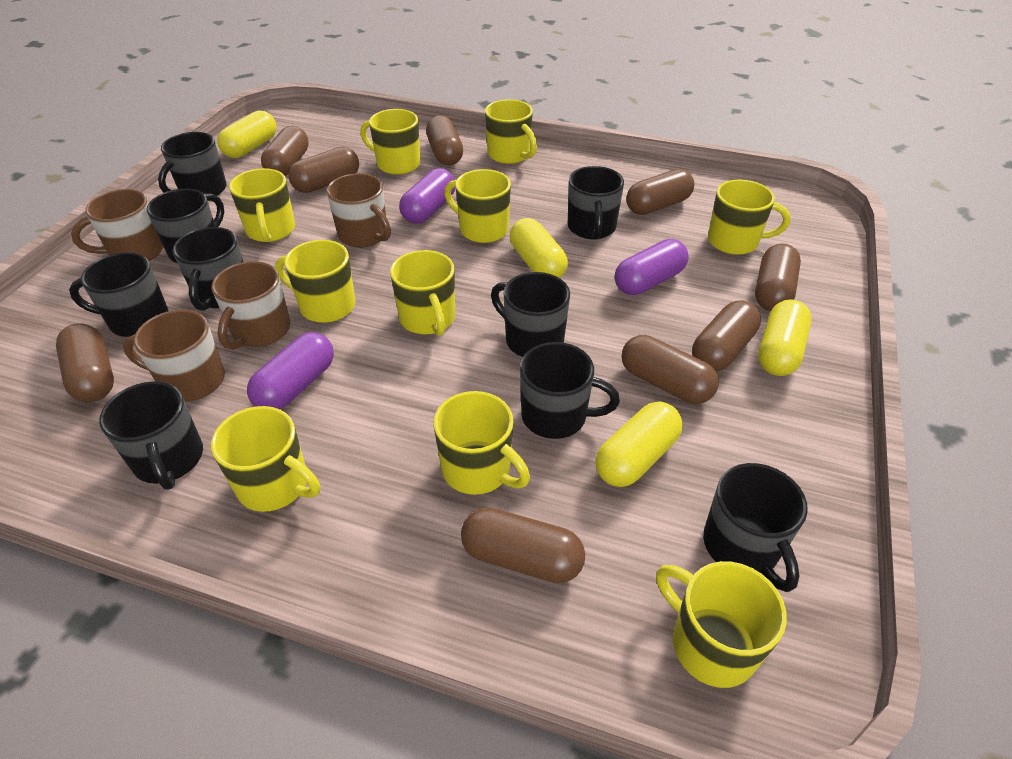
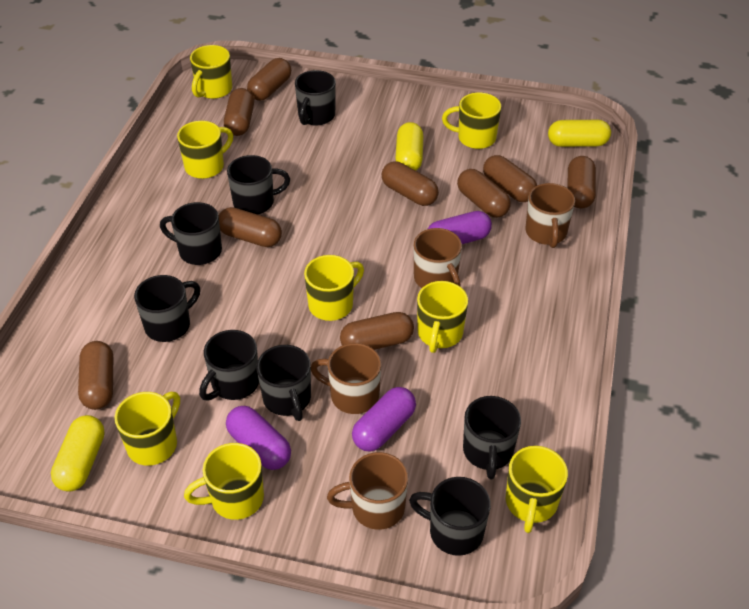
black mug: [69,252,168,337] [99,381,203,490] [147,189,224,263] [158,132,227,196] [173,227,243,311] [491,272,570,357] [520,342,620,439] [568,166,624,239] [703,463,808,592] = 9 -> [134,275,200,342] [160,202,222,265] [199,330,259,401] [227,155,290,214] [257,345,311,421] [295,70,336,125] [409,477,491,556] [463,396,521,479] = 8
yellow capsule: [217,111,277,158] [510,218,568,278] [595,402,683,487] [758,299,812,376] = 4 -> [51,415,105,492] [395,122,423,171] [548,120,611,147] = 3
yellow mug: [211,406,320,512] [229,168,295,242] [275,240,356,323] [360,109,421,175] [390,250,455,336] [434,391,530,495] [444,169,511,243] [485,99,537,164] [656,561,787,688] [708,180,791,255] = 10 -> [114,392,180,466] [177,121,233,179] [184,443,264,520] [190,45,232,99] [304,255,364,321] [417,281,468,353] [442,92,501,149] [506,446,568,533] = 8

